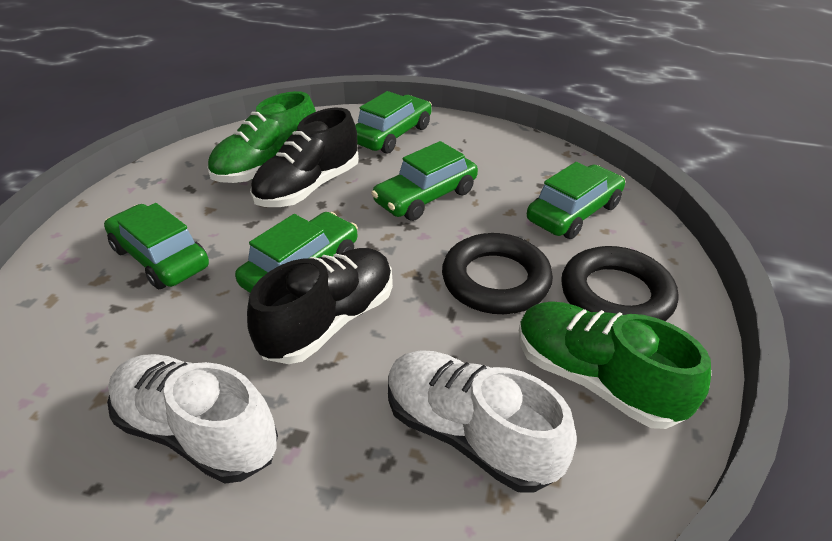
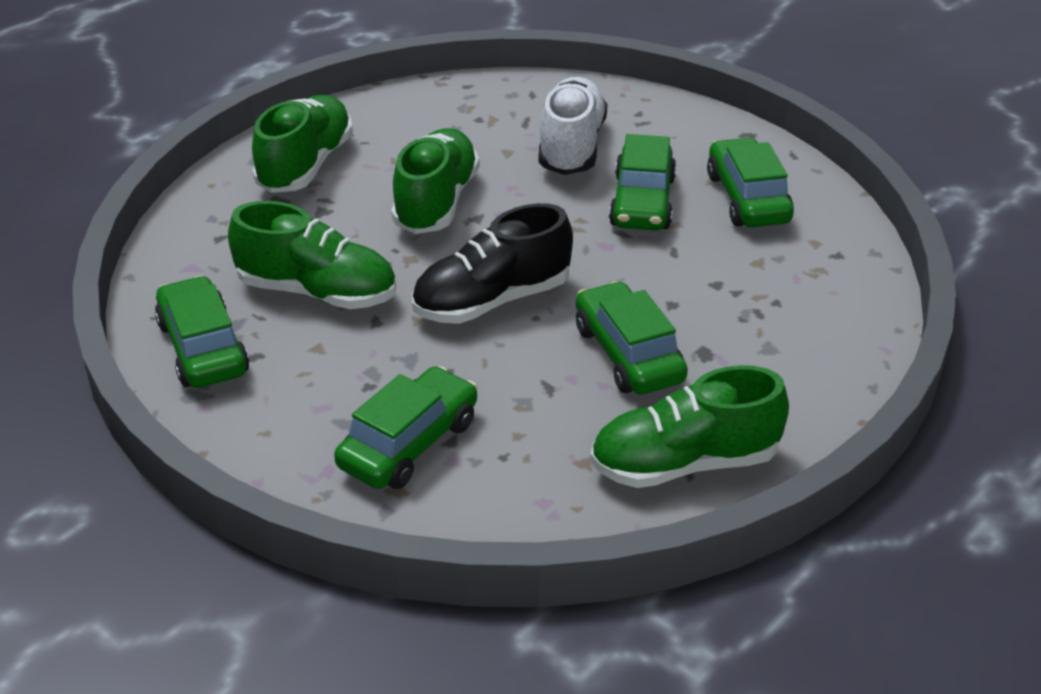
black ring: [442,233,553,314] [561,246,678,321] = 2 -> none = 0
black shoe: [247,248,393,364] [250,108,359,207] = 2 -> [412,203,573,324] = 1
green shoe: [207,91,316,183] [519,301,711,429] = 2 -> [228,201,396,309] [252,95,353,193] [391,128,480,234] [590,365,789,488] = 4
white shoe: [107,354,278,484] [388,350,577,493] = 2 -> [539,77,608,175] = 1

